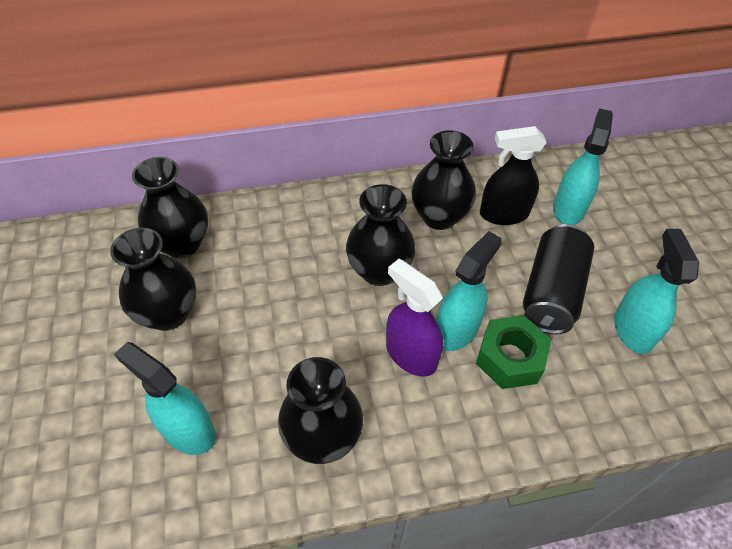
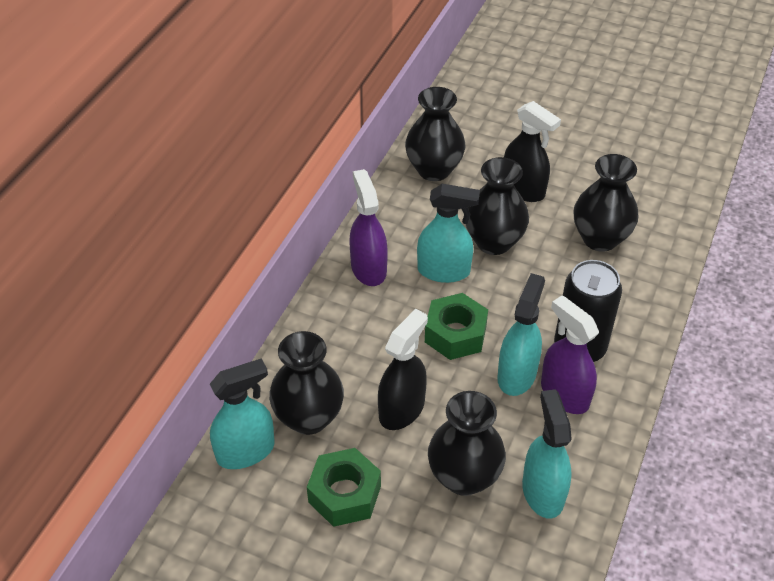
black spray bottle: [480,126,547,225] = 1 -> [378,309,428,430] [504,101,561,202] = 2
green nut: [476,315,552,389] = 1 -> [307,448,381,527] [425,293,488,360] = 2
purple spray bottle: [386,259,443,376] = 1 -> [349,169,388,286] [541,295,599,414] = 2

